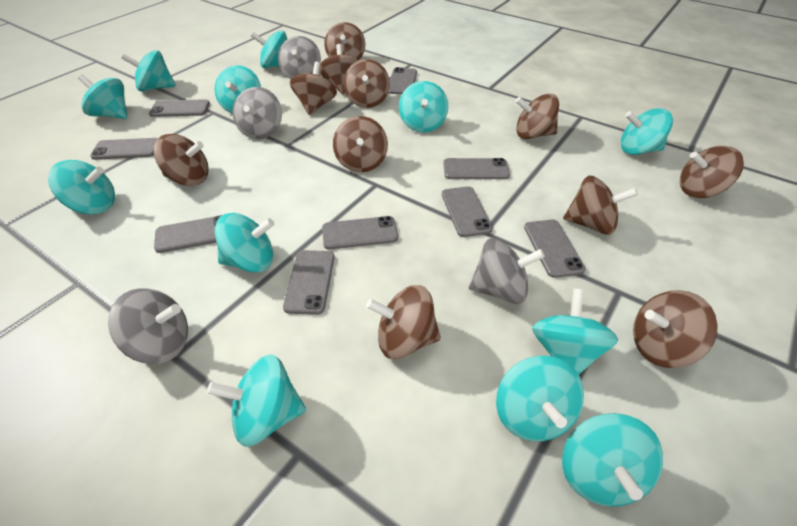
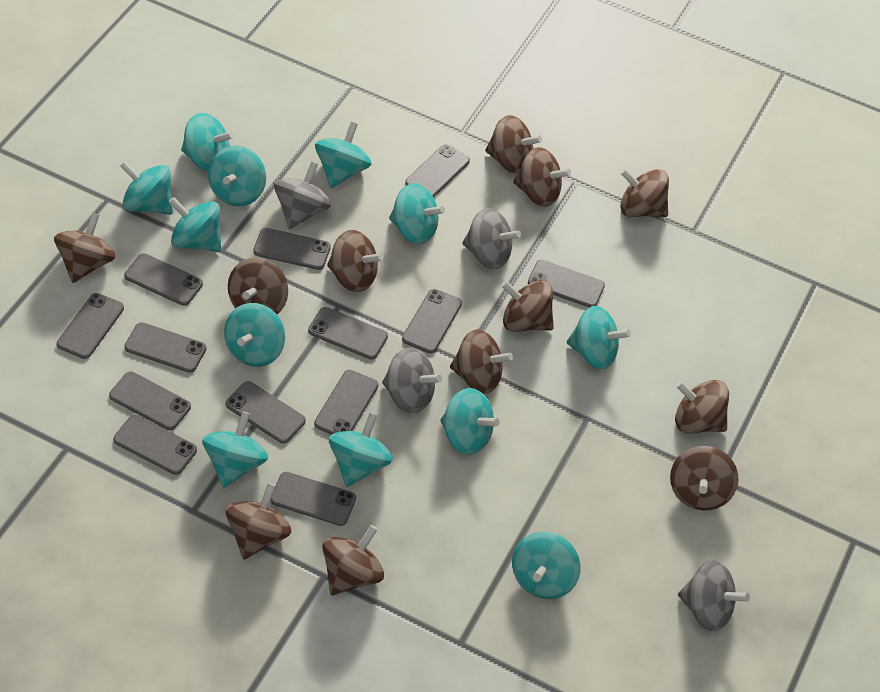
brown spinning top: [154,134,209,186] [290,62,337,115] [319,44,359,94] [324,22,365,60] [333,116,388,172] [343,59,390,108] [366,285,441,359] [515,94,559,139] [563,175,638,235] [633,290,718,368] [680,146,744,198] = 11 -> [54,213,115,283] [225,483,292,560] [228,258,288,314] [322,525,384,595] [327,230,384,292] [450,329,513,394] [485,115,542,174] [501,280,554,332] [513,147,571,207] [620,168,669,217] [670,446,739,510] [675,380,729,434] = 12
grey phone: [90,138,158,160] [149,99,210,117] [154,215,222,253] [283,250,335,315] [322,216,398,250] [388,67,417,95] [442,186,493,237] [443,158,510,179] [524,219,585,278] = 9 -> [57,293,124,359] [109,371,191,430] [113,414,197,475] [124,253,203,306] [124,322,206,373] [226,381,306,444] [253,228,331,270] [271,472,356,526] [308,307,388,359] [314,370,378,435] [402,289,462,354] [405,144,470,197] [528,260,605,308] = 13

